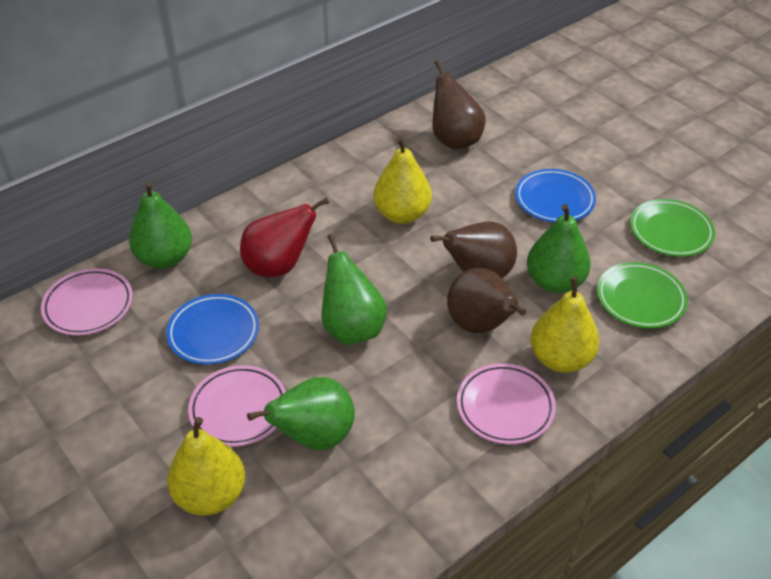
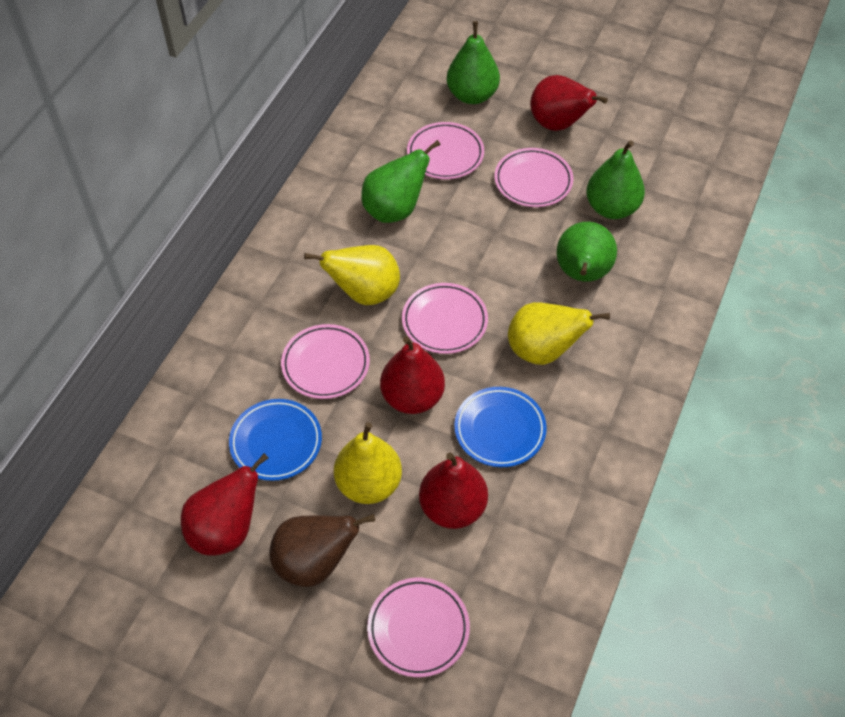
brown pear: [430,221,517,278] [432,60,486,150] [447,268,526,333] = 3 -> [269,514,375,587] = 1
green plate: [597,262,688,328] [630,199,715,257] = 2 -> none = 0
pink plate: [41,268,133,335] [188,365,286,447] [457,363,556,444] = 3 -> [281,324,370,399] [367,578,470,677] [402,283,488,354] [407,122,484,179] [494,148,573,207] = 5
red pear: [240,197,329,277] = 1 -> [181,453,269,556] [380,336,445,414] [419,453,488,529] [530,75,608,131] = 4

